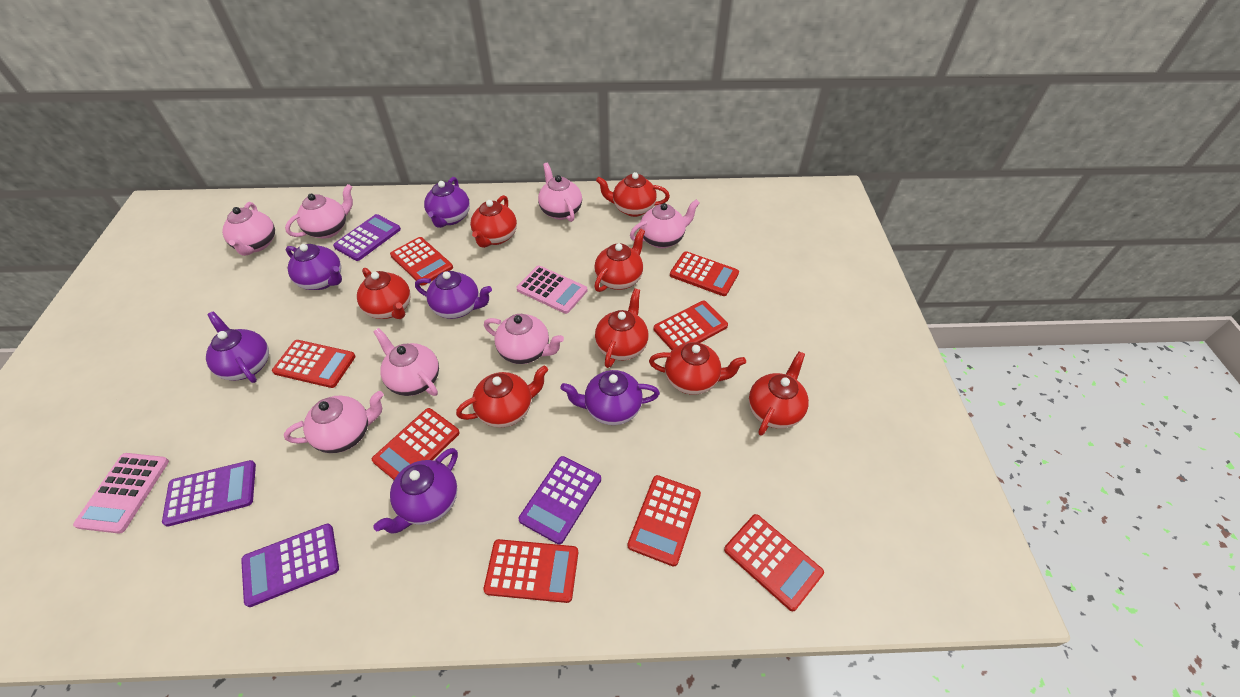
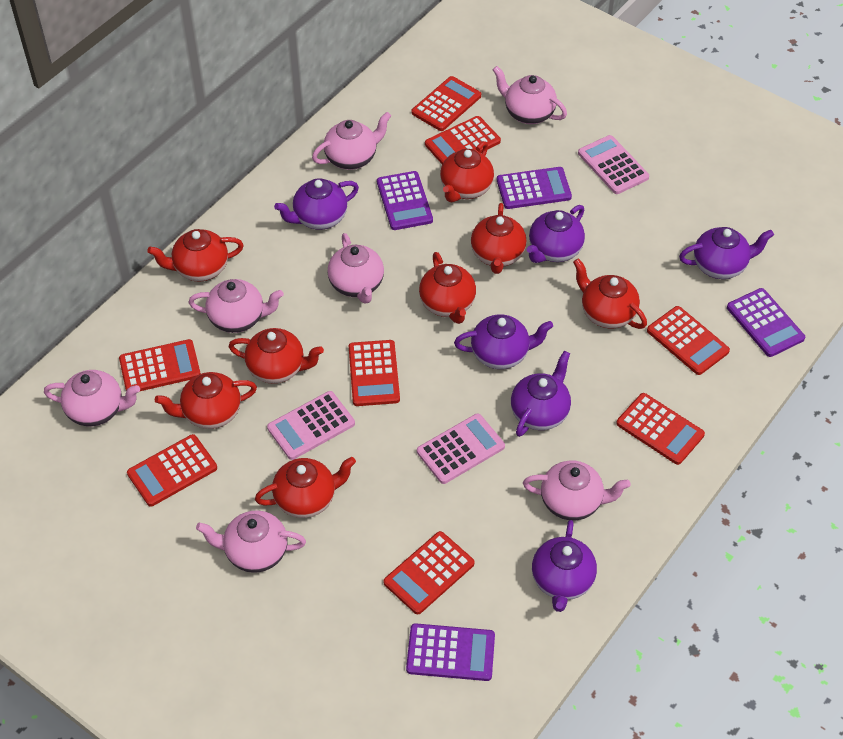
pink calculator: [73,453,169,534] [516,266,587,314] = 2 -> [267,391,355,460] [417,413,505,484] [578,135,649,194] = 3

